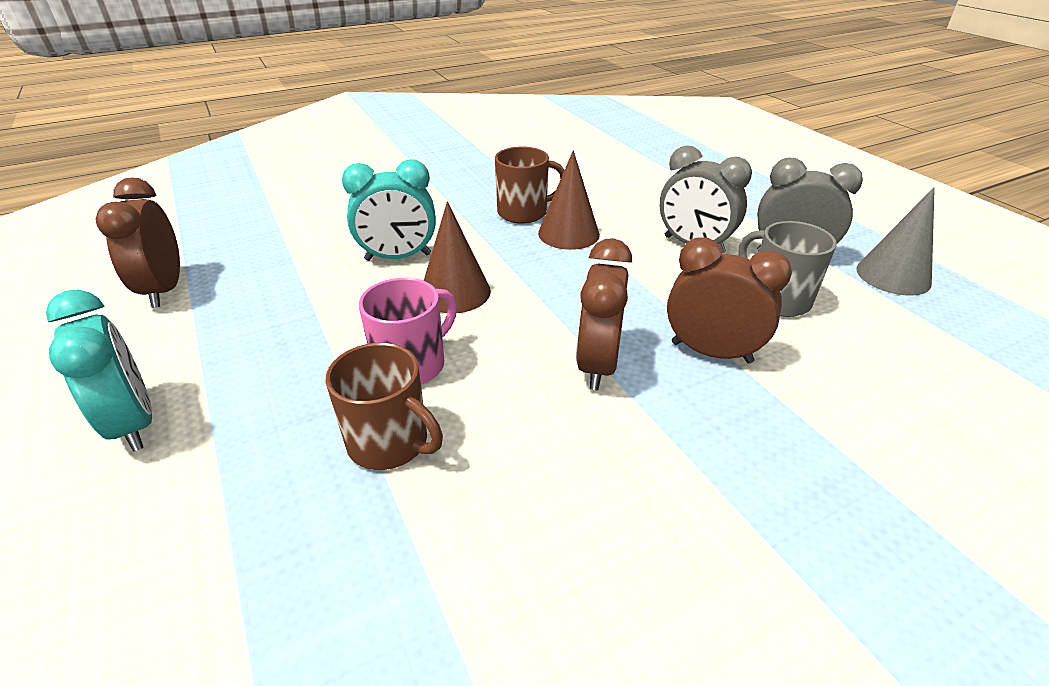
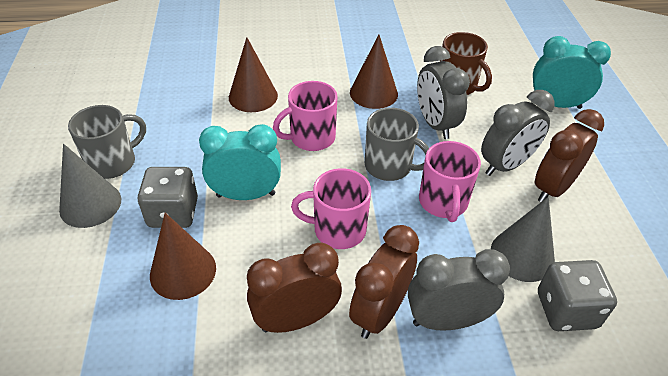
brown cone: [424,202,491,313] [538,150,600,250] = 2 -> [150,213,216,300] [229,37,278,112] [350,35,398,109] = 3
brown mug: [325,343,443,470] [495,146,564,224] = 2 -> [440,32,492,95] = 1
grey clock: [659,145,752,253] [757,158,863,251] = 2 -> [408,249,510,331] [417,46,470,139] [481,90,555,176] = 3
grey cone: [856,187,935,296] = 1 -> [59,144,121,228] [491,197,555,282] = 2
grey dice: none = 0 -> [137,167,198,228] [538,260,617,331] = 2
grey mug: [738,221,837,317] = 1 -> [68,105,146,179] [365,108,429,181] = 2
pink mug: [359,278,457,385] = 1 -> [273,81,338,151] [291,168,371,249] [419,141,481,222] = 3

